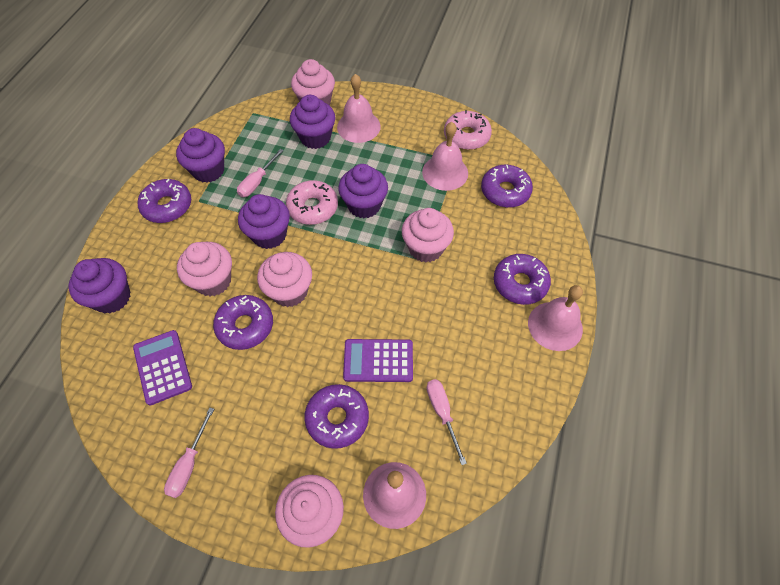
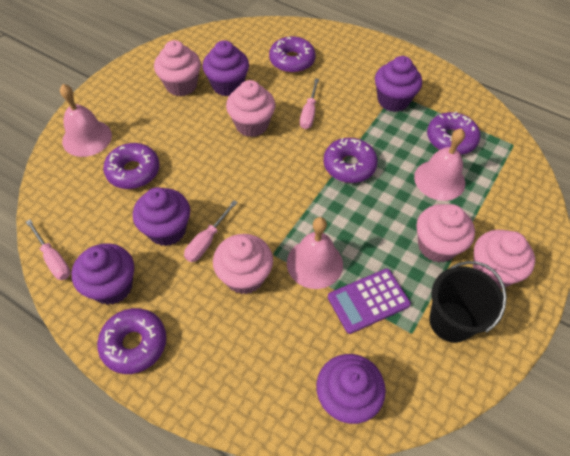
black bucket: none = 0 -> [429,261,507,343] = 1
pink bell: [337,74,381,143] [363,462,426,529] [422,122,468,191] [528,285,583,351] = 4 -> [60,84,112,157] [287,217,343,289] [414,129,465,201] = 3
pink donut: [286,180,338,225] [444,110,492,150] = 2 -> none = 0
purple calculator: [133,330,192,405] [343,339,413,382] = 2 -> [328,269,411,334] = 1

